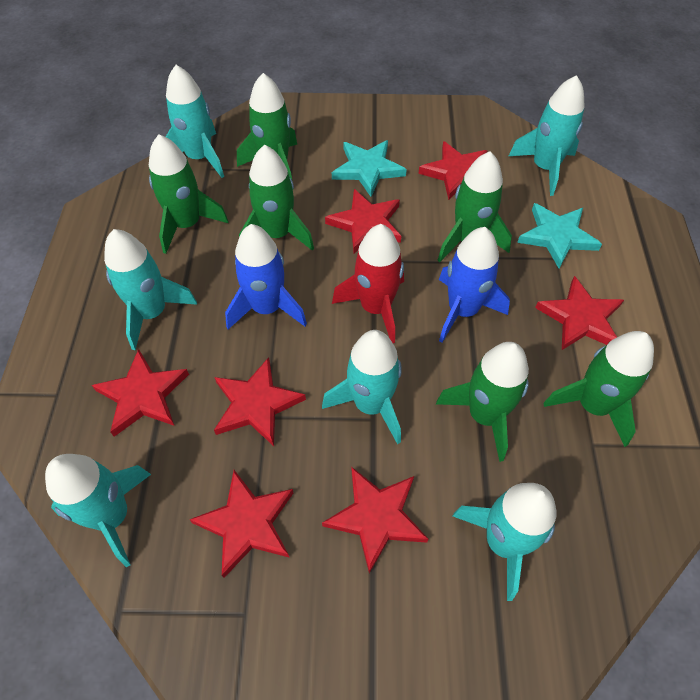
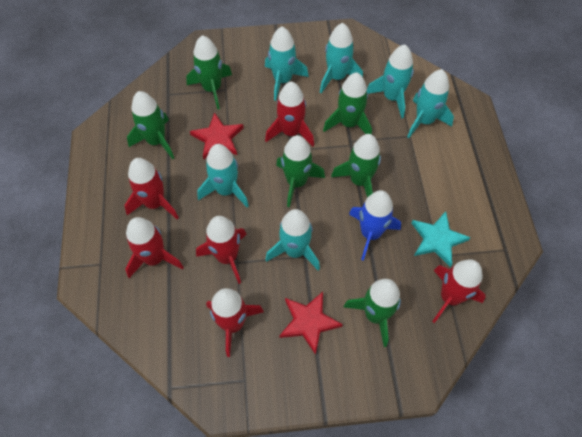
blue rocket: [225,224,307,329] [439,227,510,343] = 2 -> [349,190,401,261] = 1
red rocket: [332,224,404,343] = 1 -> [124,158,179,219] [125,217,184,278] [196,216,247,284] [206,288,264,357] [265,82,314,146] [432,259,486,323] = 6
red star: [92,349,189,437] [189,470,293,578] [214,357,306,446] [322,467,428,573] [325,189,401,253] [418,141,488,200] [535,276,624,350] = 7 -> [190,112,244,159] [279,292,343,355] = 2
turquoise star: [332,140,407,197] [517,203,602,269] = 2 -> [411,211,471,267] = 1

